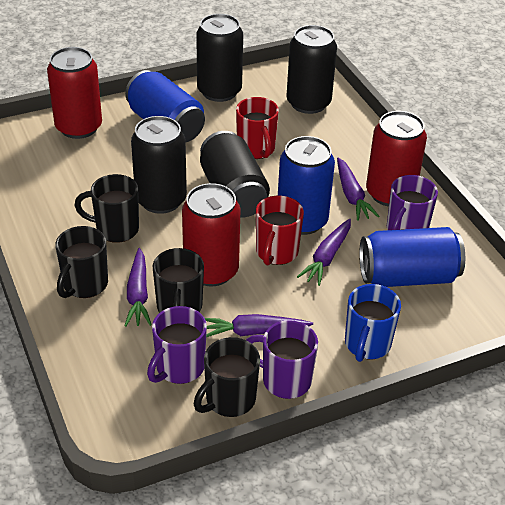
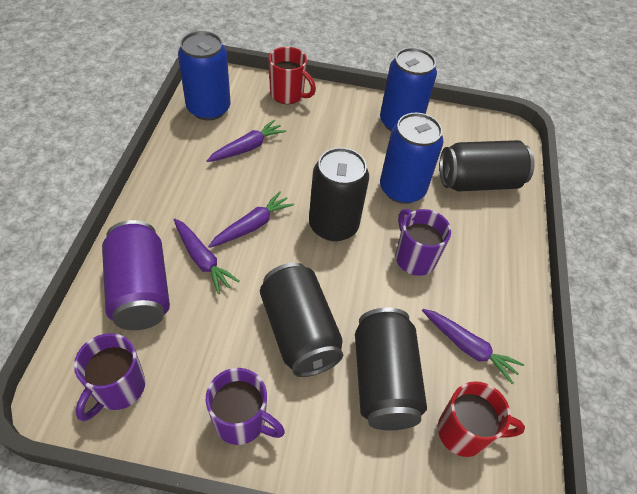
black mug: [55,226,108,298] [74,174,139,243] [153,248,204,313] [194,337,260,417] = 4 -> none = 0
blue mug: [345,284,401,362] = 1 -> none = 0
purple can: none = 0 -> [102,220,170,330] = 1
red can: [47,47,102,139] [182,183,241,286] [366,111,427,207] = 3 -> none = 0

